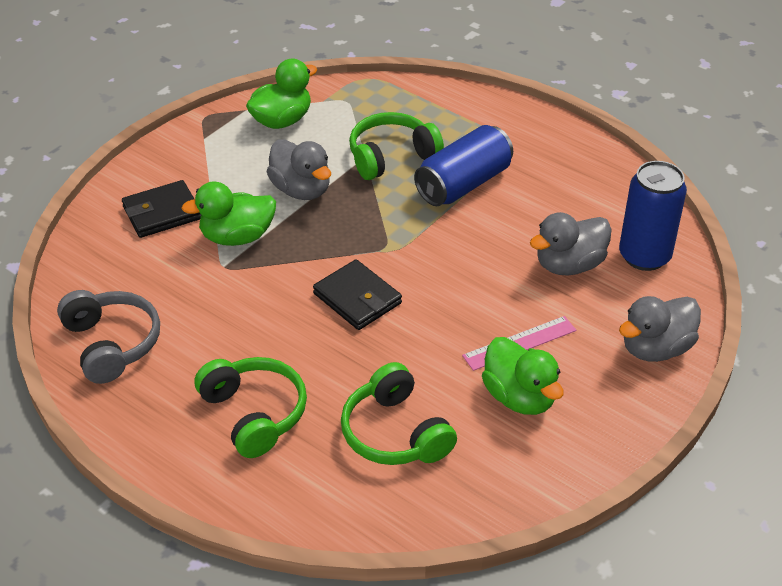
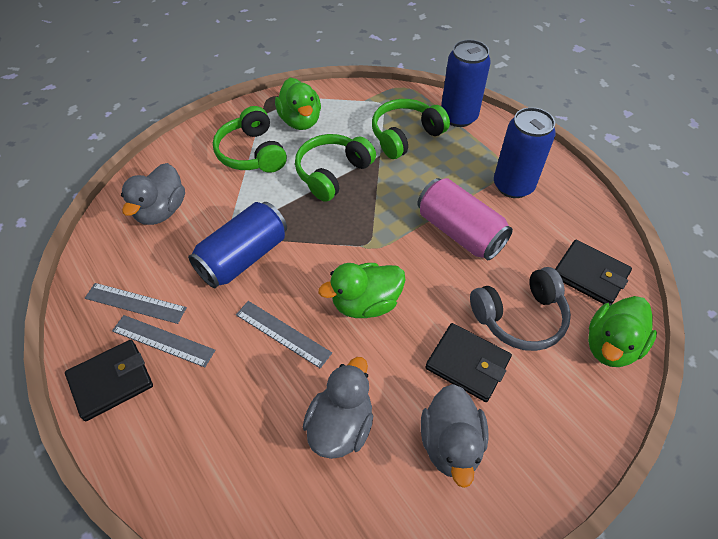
black wallet: [122,180,201,238] [313,259,402,330] = 2 -> [65,340,153,421] [425,323,512,402] [555,240,632,305] = 3
blue can: [414,125,513,206] [619,161,687,271] = 2 -> [188,202,287,288] [441,39,491,127] [494,107,556,198] = 3
grey ruler: none = 0 -> [85,283,187,324] [112,315,215,367] [236,301,332,368] = 3
pink can: none = 0 -> [417,178,513,260] = 1
pink ruler: [462,316,576,371] = 1 -> none = 0

